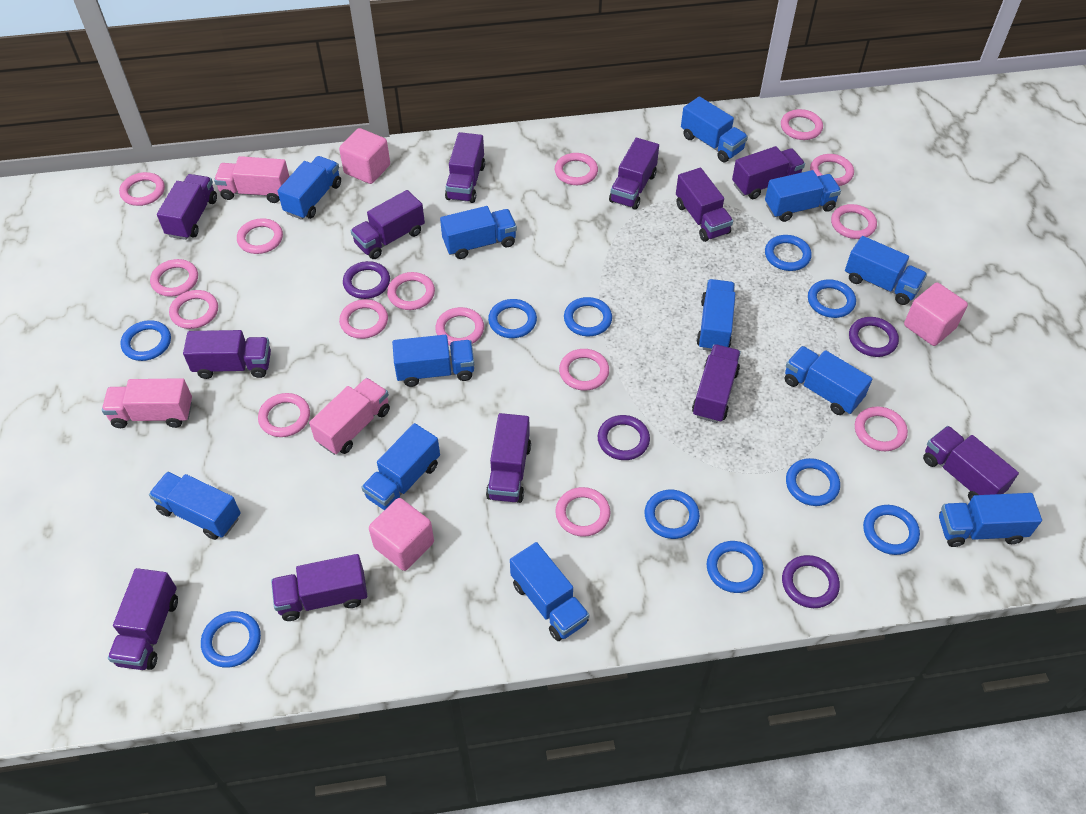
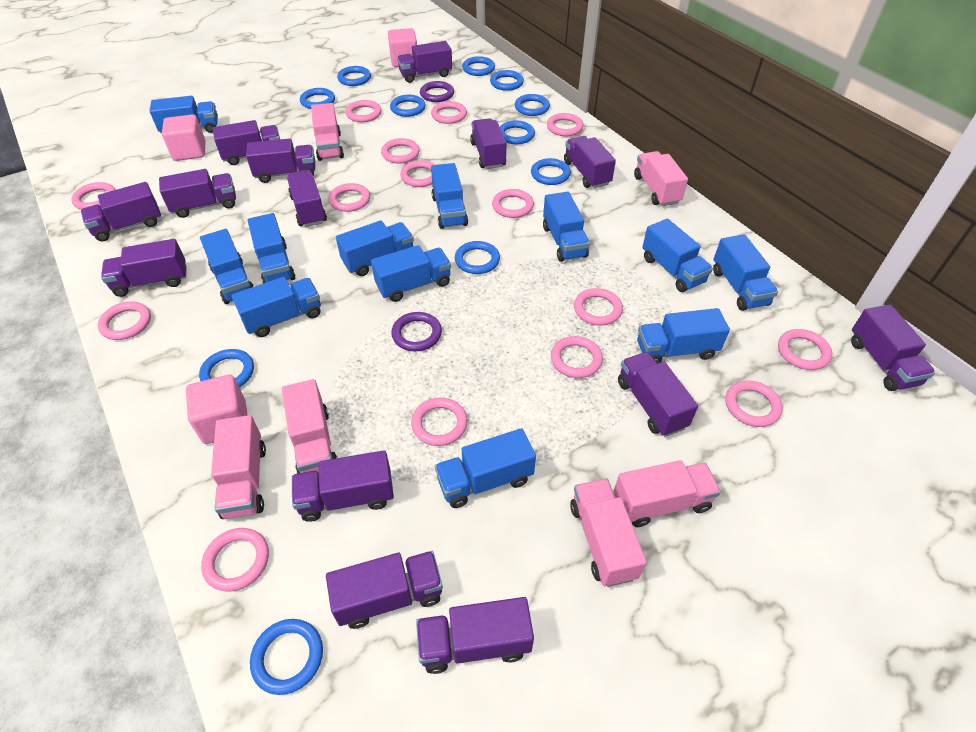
blue ring: [120,320,171,361] [201,611,261,668] [488,299,537,338] [564,297,612,336] [644,490,700,539] [707,541,764,593] [765,235,812,271] [786,458,840,506] [808,279,856,318] [863,505,920,555] = 10 -> [199,349,254,387] [250,619,323,695] [300,88,335,109] [337,66,371,86] [390,95,426,117] [455,241,500,274] [462,56,495,76] [490,70,524,91] [500,120,535,144] [515,94,550,116] [531,158,571,185] = 11
pink truck: [102,378,192,428] [214,156,290,203] [309,378,390,455] = 3 -> [211,415,266,519] [282,379,337,473] [311,103,344,161] [570,479,647,587] [614,460,721,527] [634,151,688,206] = 6
purple ring: [343,261,390,299] [598,415,650,460] [782,555,840,608] [849,317,899,357] = 4 -> [391,312,442,351] [420,81,454,102] = 2
purple truck: [108,568,178,670] [157,174,217,240] [183,330,271,379] [271,554,367,621] [351,190,425,259] [445,132,485,203] [486,413,531,503] [609,138,659,210] [676,168,733,242] [692,344,741,423] [732,146,805,199] [923,426,1019,500] = 12 -> [81,182,161,242] [101,239,186,297] [159,169,236,218] [213,120,280,165] [246,139,315,183] [287,170,327,227] [292,450,394,522] [326,551,443,629] [397,41,452,83] [416,597,534,674] [470,118,506,169] [564,136,616,188] [618,352,698,437] [851,304,935,391] = 14

